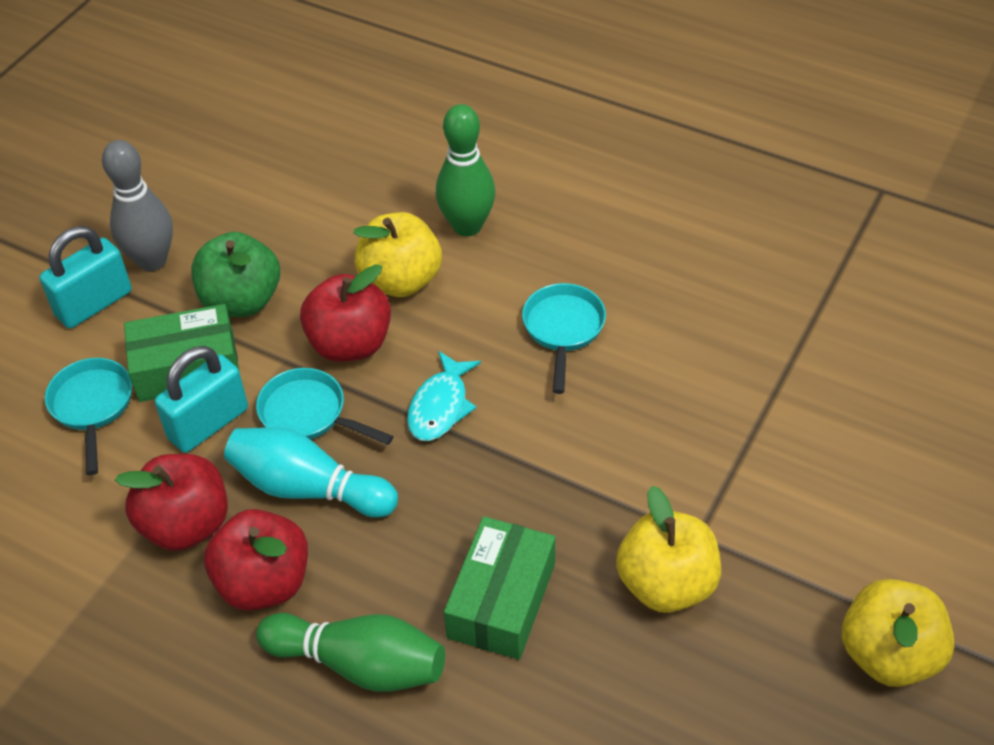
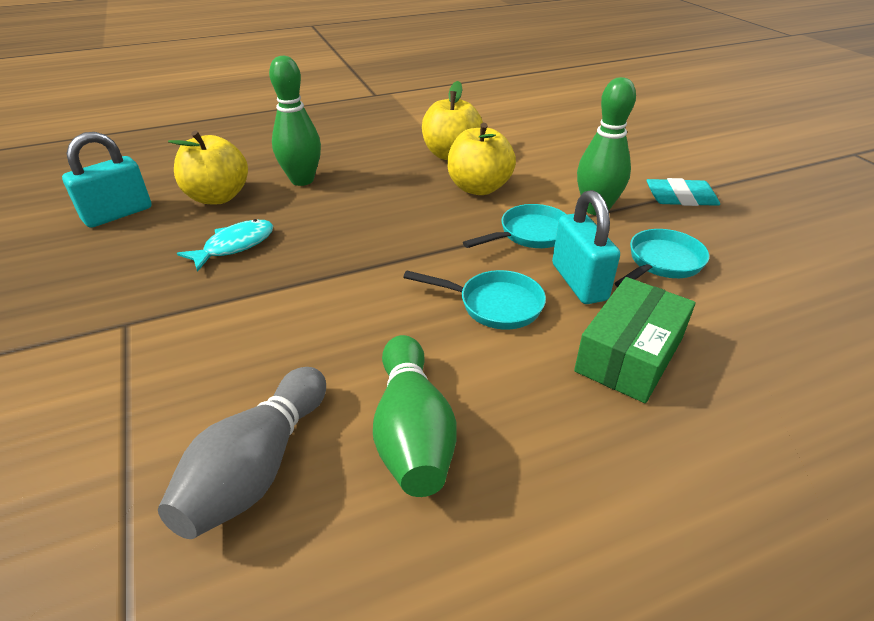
green apple: [191,232,280,317] = 1 -> none = 0
green bowling pin: [256,613,445,692] [436,104,495,236] = 2 -> [269,56,321,186] [373,335,457,497] [577,77,636,215] = 3
green box: [124,304,239,402] [444,516,555,660] = 2 -> [574,277,696,403] = 1
red apple: [115,454,228,551] [204,509,308,611] [300,264,391,362] = 3 -> none = 0
turquoise bowling pin: [224,427,398,518] = 1 -> none = 0
turquoise eraser: none = 0 -> [646,178,720,206] = 1

